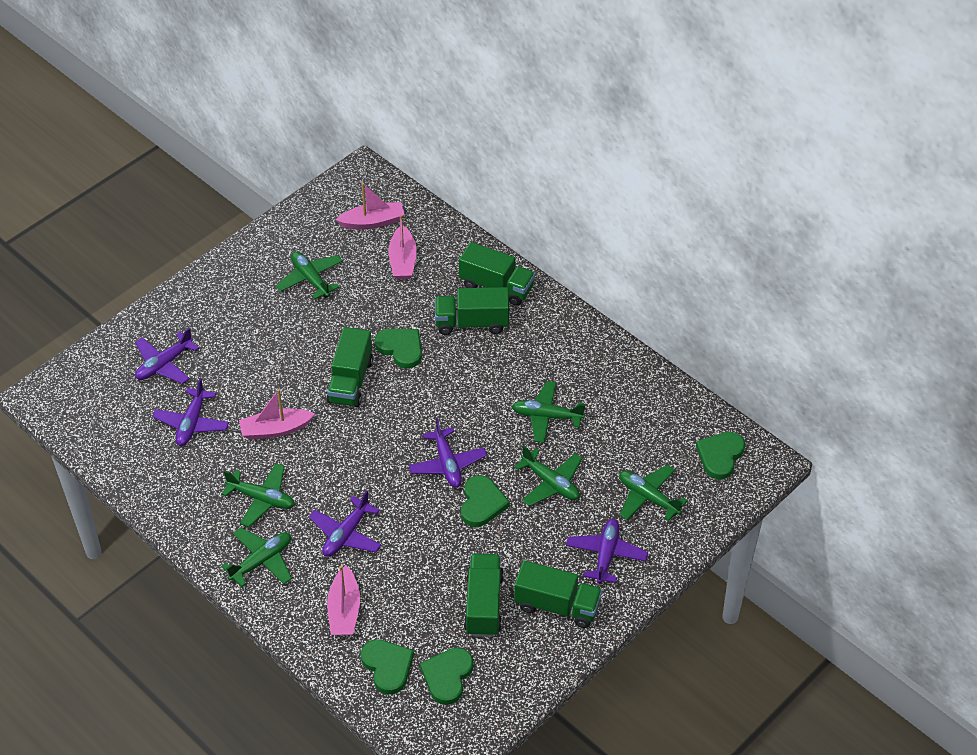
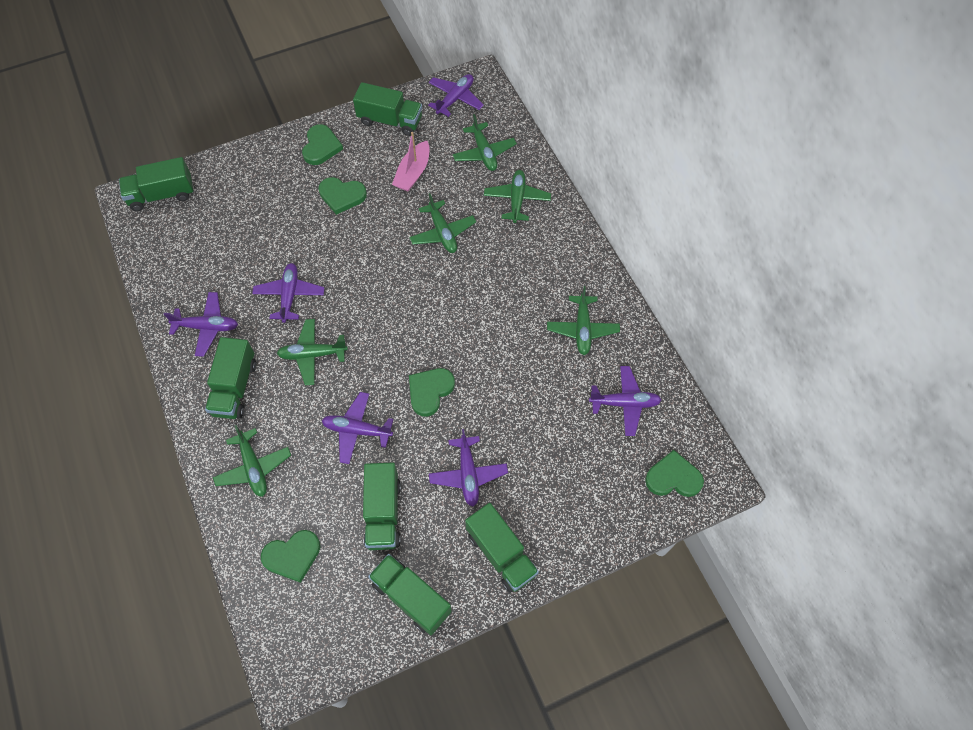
green truck: [327,327,373,407] [435,287,509,335] [459,242,535,306] [464,554,504,637] [514,560,602,628] = 5 -> [119,157,194,211] [205,337,256,419] [353,82,422,136] [363,463,401,550] [368,554,452,635] [465,503,539,593] = 6
pink boat: [239,389,315,440] [327,565,360,635] [335,183,405,229] [388,215,417,279] = 4 -> [392,132,430,192] = 1
purple plane: [135,328,199,384] [152,378,229,446] [309,490,382,557] [408,418,487,488] [566,519,648,584] = 5 -> [164,292,238,357] [252,263,324,323] [322,392,394,464] [428,74,484,117] [429,429,508,507] [589,366,661,436] = 6

